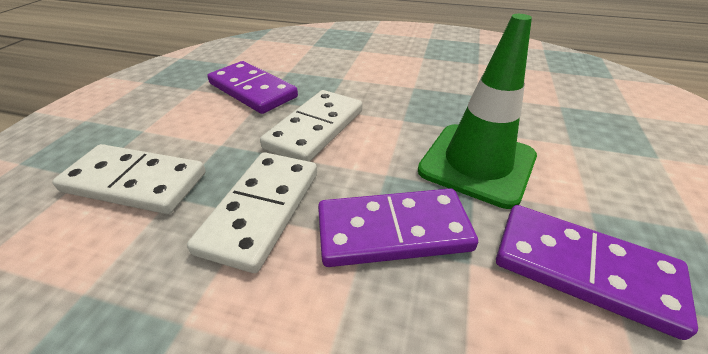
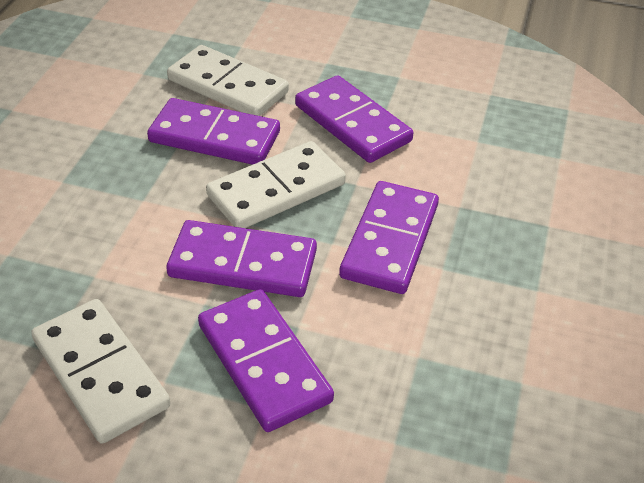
green traffic cone: [418,14,537,209] = 1 -> none = 0
purple domino: [207,61,298,114] [318,188,478,267] [496,205,698,340] = 3 -> [147,98,280,165] [166,220,317,297] [198,289,334,432] [295,75,413,163] [339,181,439,294] = 5

